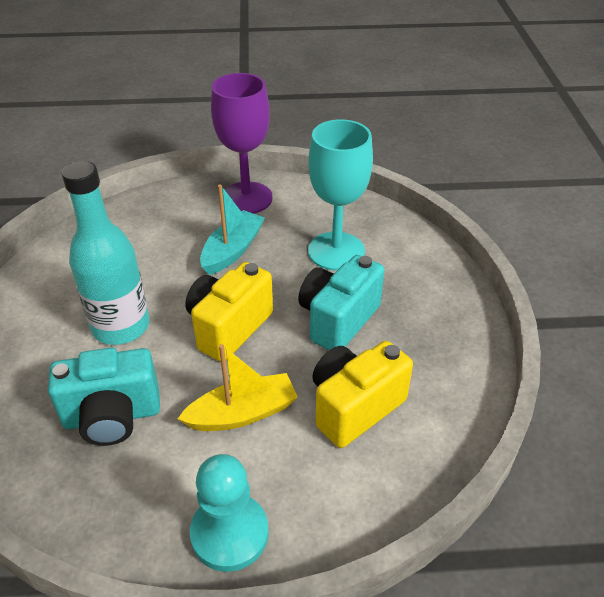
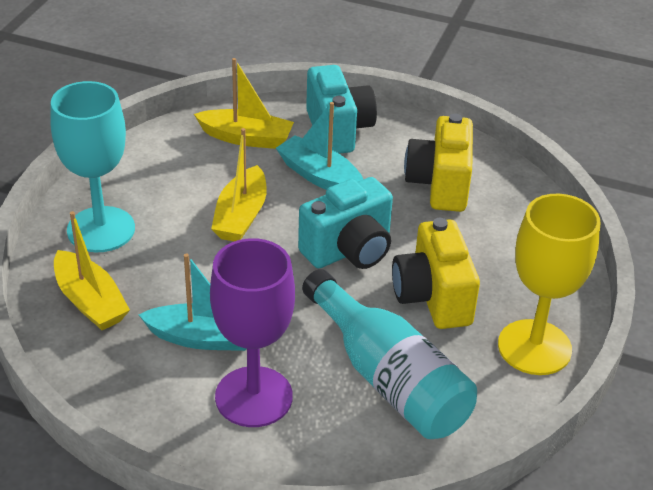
turquoise boat: [200,184,265,275] = 1 -> [139,253,246,351] [276,102,363,190] = 2
turquoise pawn: [190,454,268,572] = 1 -> none = 0
yellow boat: [178,344,298,431] = 1 -> [54,211,130,330] [194,58,294,149] [211,128,267,241] = 3
yellow goblet: none = 0 -> [498,194,601,375] = 1

